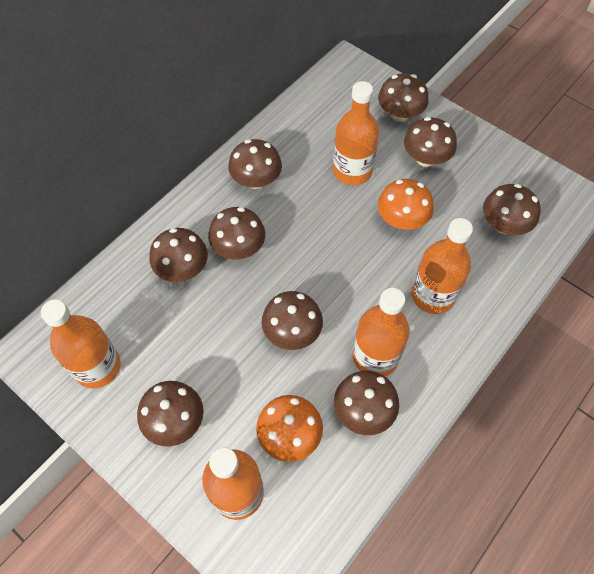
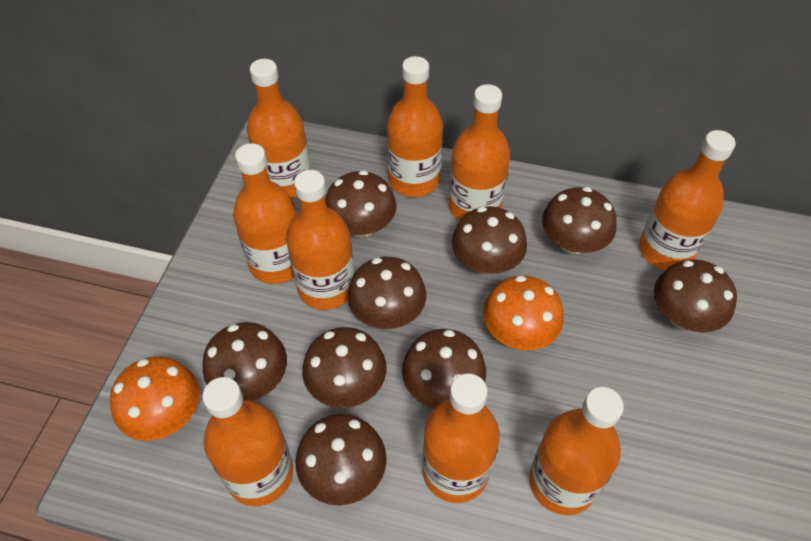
orange bottle: [41,300,121,388] [202,447,264,520] [333,81,379,185] [353,288,410,376] [411,218,473,314] = 5 -> [202,377,293,506] [233,143,297,284] [247,59,311,198] [287,170,354,310] [387,56,443,197] [422,374,500,503] [448,84,510,221] [529,387,624,515] [639,130,736,270] = 9

